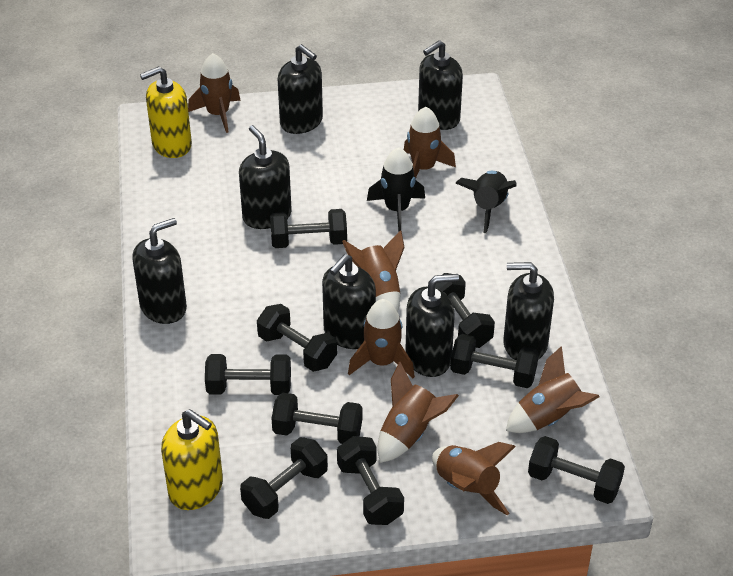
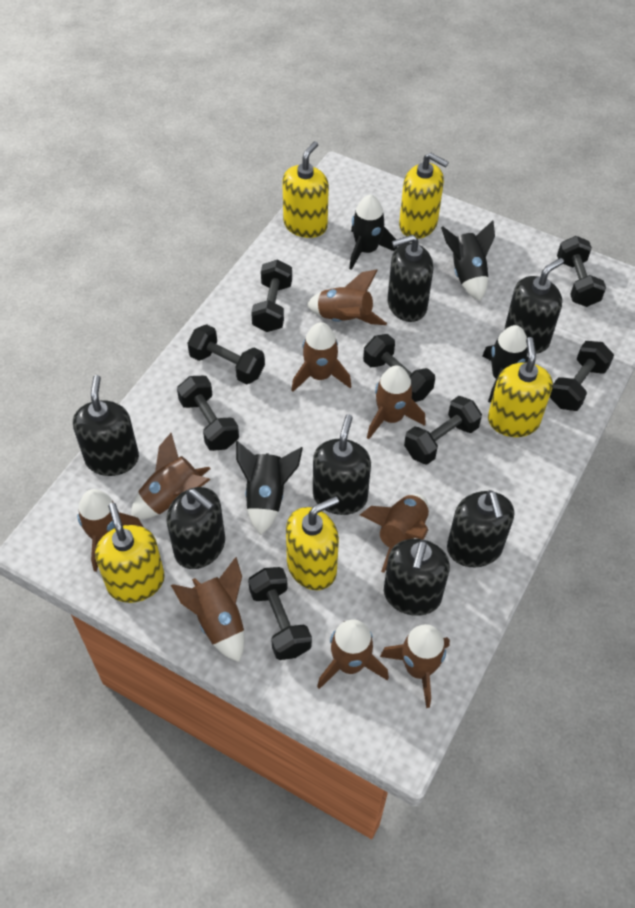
black dumbbell: [205,354,291,395] [240,437,328,519] [257,304,337,372] [270,209,347,248] [271,393,363,444] [337,436,404,525] [435,273,495,348] [450,334,539,388] [528,436,625,504] = 9 -> [177,376,239,451] [187,324,265,385] [248,567,312,660] [251,259,292,332] [363,334,435,402] [404,396,482,465] [550,341,614,411] [557,236,606,307] = 8
black rocket: [367,147,425,232] [456,171,517,233] = 2 -> [236,441,303,535] [349,194,397,270] [441,221,495,301] [482,325,528,403] = 4
brown rocket: [188,53,241,133] [342,230,405,312] [348,299,415,378] [377,362,459,463] [404,107,456,178] [432,442,516,515] [506,346,600,433] = 7 -> [77,489,143,572] [131,433,211,520] [171,557,244,662] [291,322,351,392] [307,269,387,325] [317,619,389,689] [360,494,429,573] [367,365,426,439] [380,624,450,708] = 9
yellow soap dispenser: [140,66,192,158] [161,409,223,510] = 2 -> [95,503,165,603] [282,141,329,238] [286,496,339,590] [399,153,449,239] [488,337,553,437] = 5

